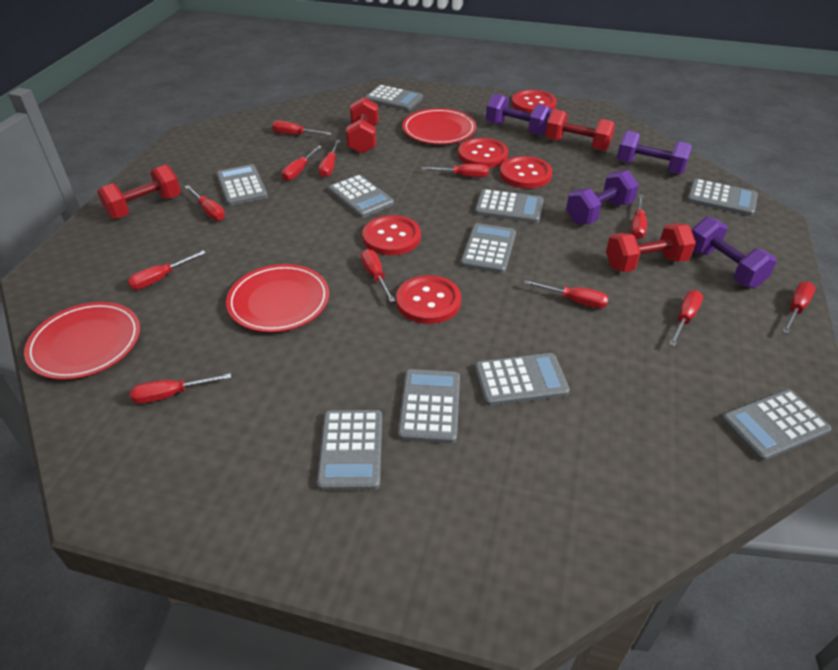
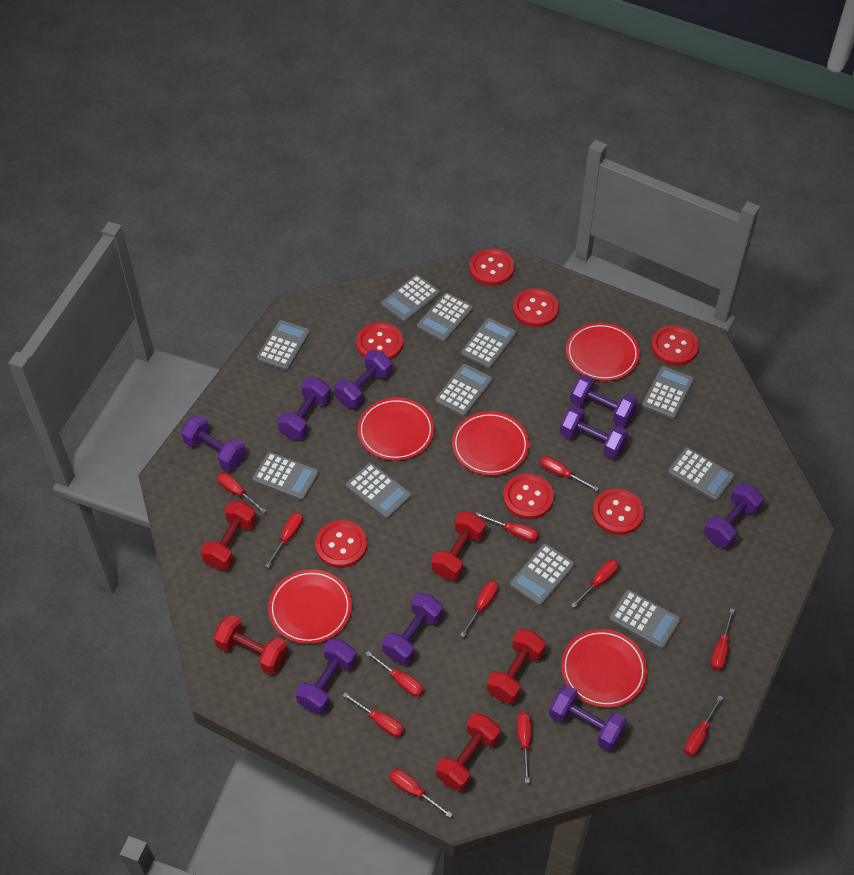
grey calculator: [217,164,268,206] [317,410,382,491] [328,174,394,218] [365,85,423,111] [398,369,460,444] [461,223,516,274] [475,189,544,223] [475,353,570,406] [687,179,758,216] [721,389,832,461] = 10 -> [252,452,319,500] [257,320,310,371] [346,463,411,519] [381,275,440,322] [417,293,473,342] [435,364,493,417] [461,318,517,369] [510,543,575,606] [609,589,681,649] [642,366,694,419] [668,447,735,501] = 11
purple dumbbell: [486,94,552,136] [566,170,639,224] [617,131,692,174] [692,217,777,288] = 4 -> [181,415,246,471] [277,378,331,440] [295,638,357,714] [334,350,392,408] [382,593,443,665] [549,685,627,751] [560,406,628,459] [570,375,638,427] [704,483,764,548] = 9
red button: [363,215,421,255] [396,275,461,324] [458,138,508,168] [500,156,552,189] [512,90,557,114] = 5 -> [315,520,367,568] [356,322,403,360] [469,248,514,286] [503,474,554,519] [513,288,559,327] [592,489,644,535] [651,325,699,366] = 7
red dumbbell: [97,164,181,219] [346,97,379,154] [545,109,615,151] [606,223,696,272] = 4 -> [200,501,257,570] [213,614,288,675] [431,512,486,580] [436,713,500,791] [487,629,546,703] = 5
red plate: [24,302,140,380] [226,264,329,332] [402,108,476,144] = 3 -> [268,569,352,644] [358,397,434,461] [452,411,529,476] [561,629,647,708] [566,323,640,381] = 5

